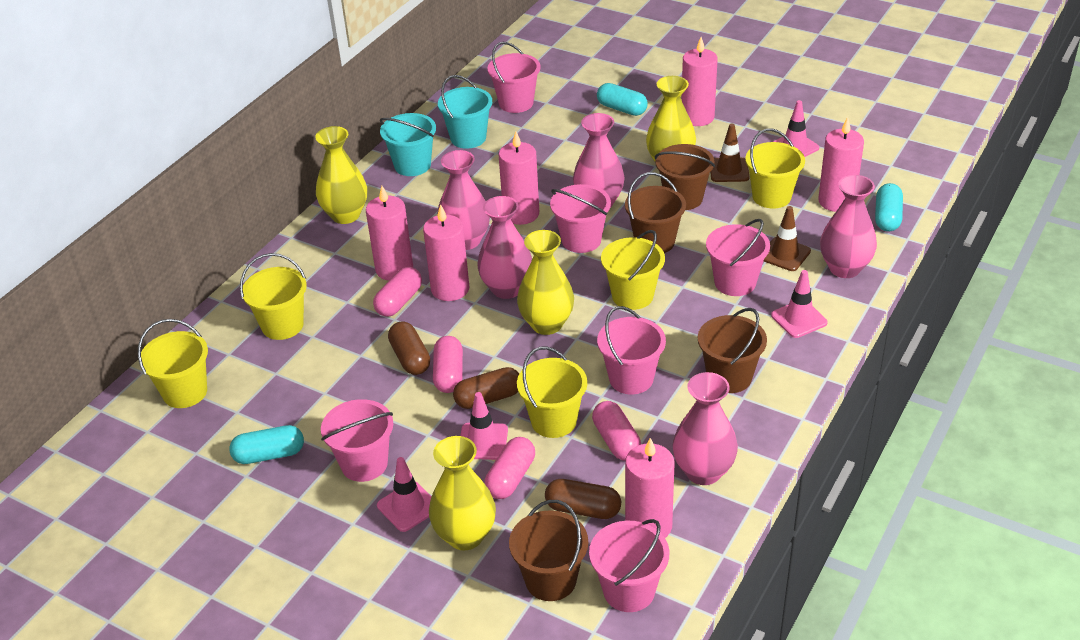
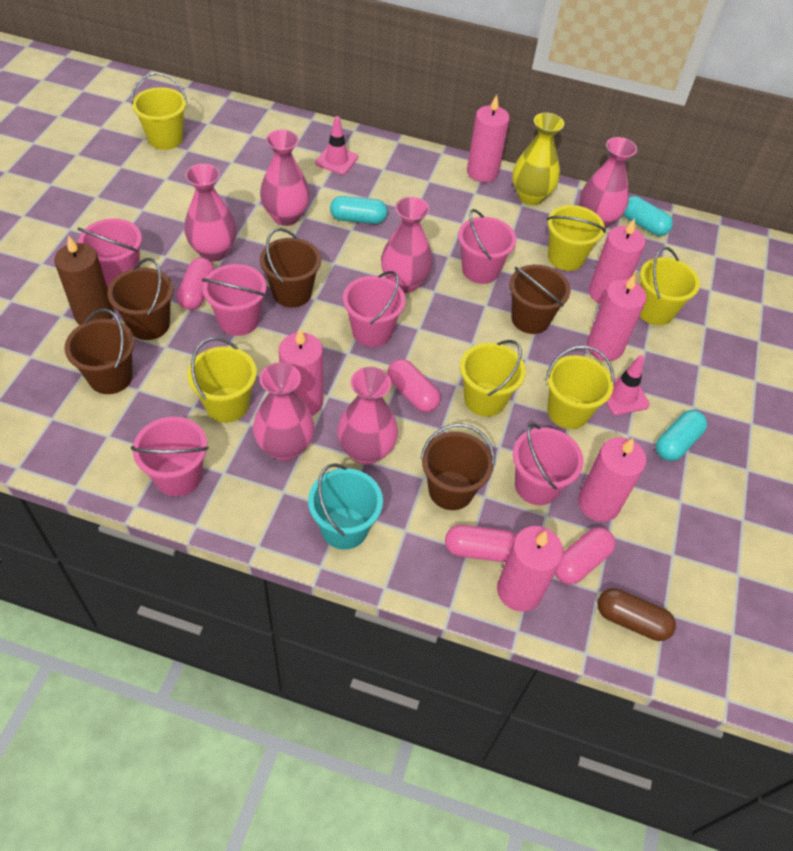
brown bucket: [509,500,588,601] [625,172,686,253] [655,144,715,210] [698,308,767,393] = 4 -> [64,309,135,394] [107,258,173,340] [260,228,321,307] [420,424,495,510] [510,265,570,334] = 5
brown candle: none = 0 -> [54,235,114,325] = 1
brown capsule: [388,321,430,375] [453,367,519,409] [545,479,621,519] = 3 -> [597,588,676,641] = 1
brown traffic cone: [710,124,750,182] [764,206,811,271] = 2 -> none = 0
pink traffic cone: [377,457,431,532] [460,392,508,460] [771,270,828,338] [773,100,819,157] = 4 -> [315,116,358,175] [606,355,650,415] = 2
pink vase: [437,150,490,250] [477,196,532,299] [573,113,625,208] [673,372,738,485] [820,175,877,278] = 5 -> [184,164,237,262] [253,362,315,461] [260,130,310,226] [337,367,398,465] [381,197,433,293] [580,137,637,229] = 6
turquoise bucket: [380,113,436,176] [438,75,492,149] = 2 -> [308,463,383,550] = 1
yellow bucket: [138,319,208,408] [240,253,307,340] [517,347,587,438] [601,230,665,310] [745,128,805,209] = 5 -> [131,73,187,150] [187,337,257,423] [460,340,526,417] [546,345,614,429] [547,205,606,271] [640,247,700,325] = 6
yellow vase: [315,126,367,224] [429,436,496,550] [517,230,574,335] [646,76,696,161] = 4 -> [512,113,564,205] = 1

